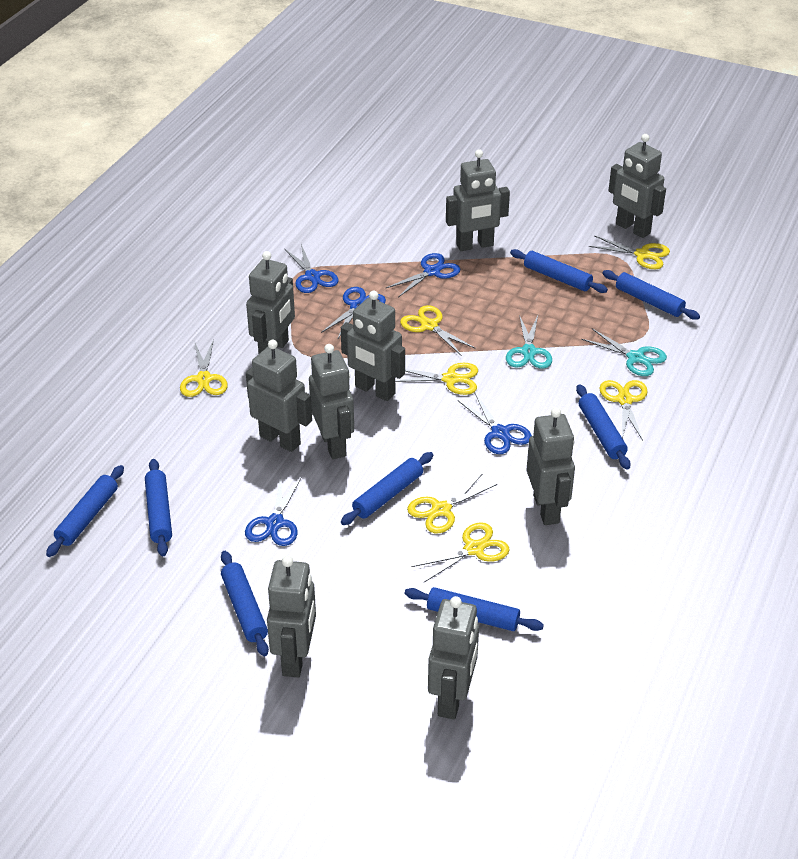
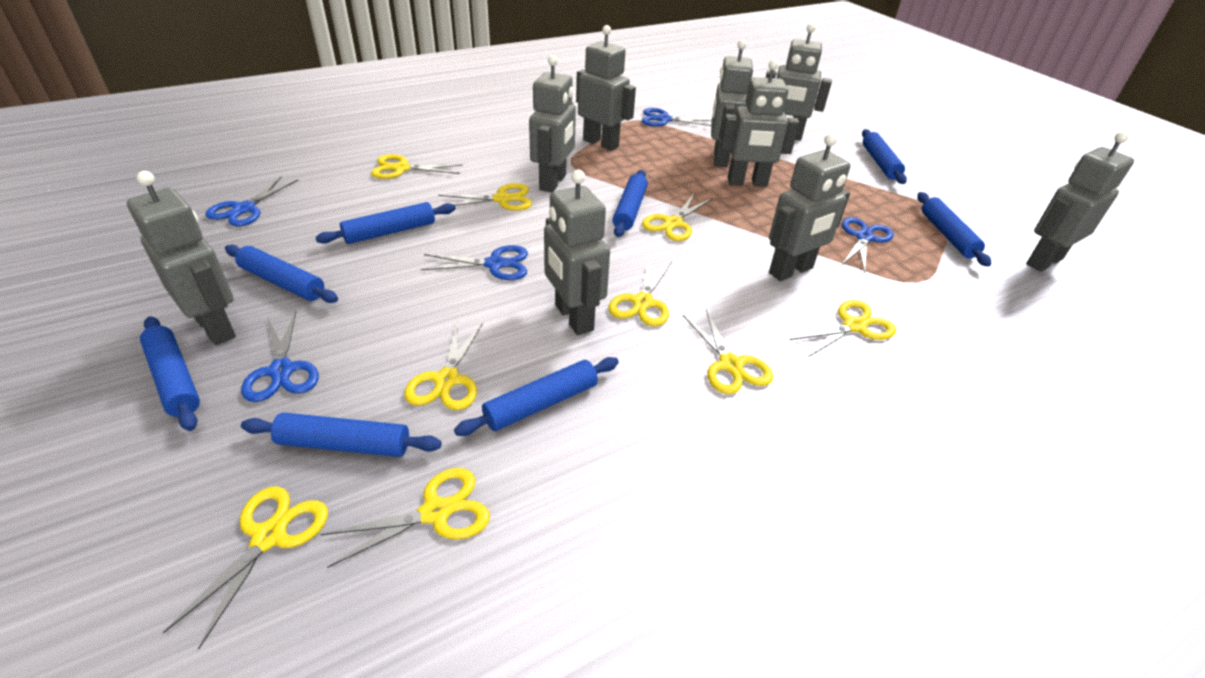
turquoise scissors: [506,315,552,369] [581,329,667,376] = 2 -> none = 0
yellow scissors: [180,339,228,397] [395,363,478,395] [400,305,476,355] [407,473,497,533] [411,522,510,582] [589,235,670,269] [600,380,648,441] = 7 -> [163,486,328,649] [321,468,490,568] [371,154,463,179] [404,322,483,410] [438,183,532,211] [609,260,672,326] [642,194,712,241] [683,309,773,394] [789,300,896,358] = 9

